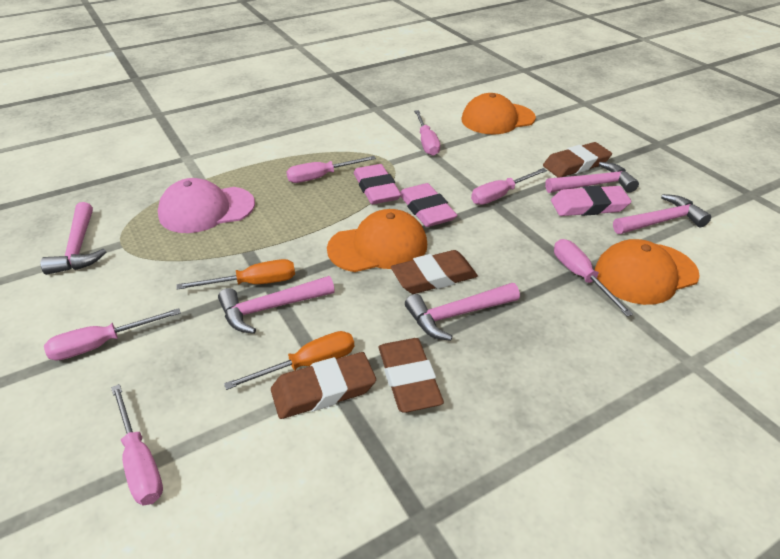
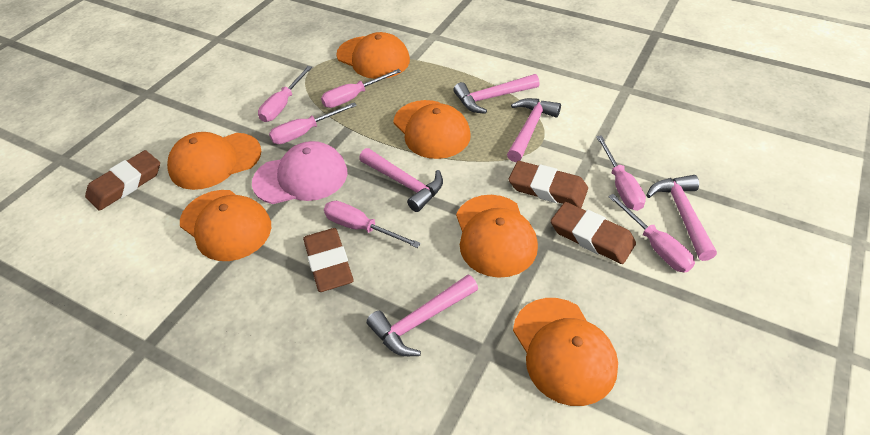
orange cap: [327,209,427,272] [461,93,536,134] [595,239,700,305] = 3 -> [167,132,261,190] [180,190,271,261] [337,32,410,79] [393,100,471,159] [456,195,538,278] [513,298,618,406] = 6
orange screwdriver: [176,259,295,290] [224,331,354,390] = 2 -> none = 0
pink eraser: [354,164,401,204] [400,183,458,227] [551,185,632,216] = 3 -> none = 0

